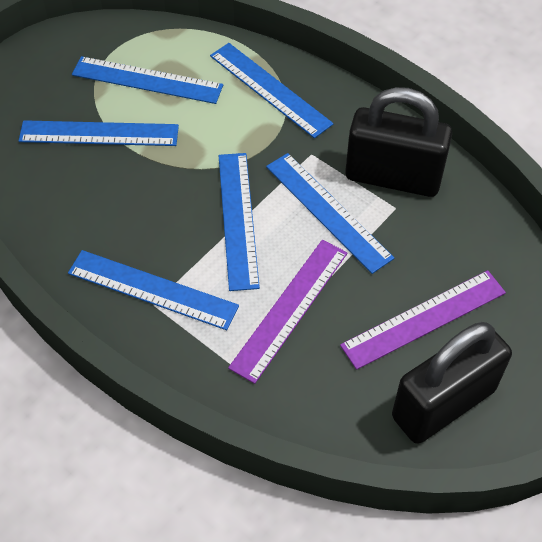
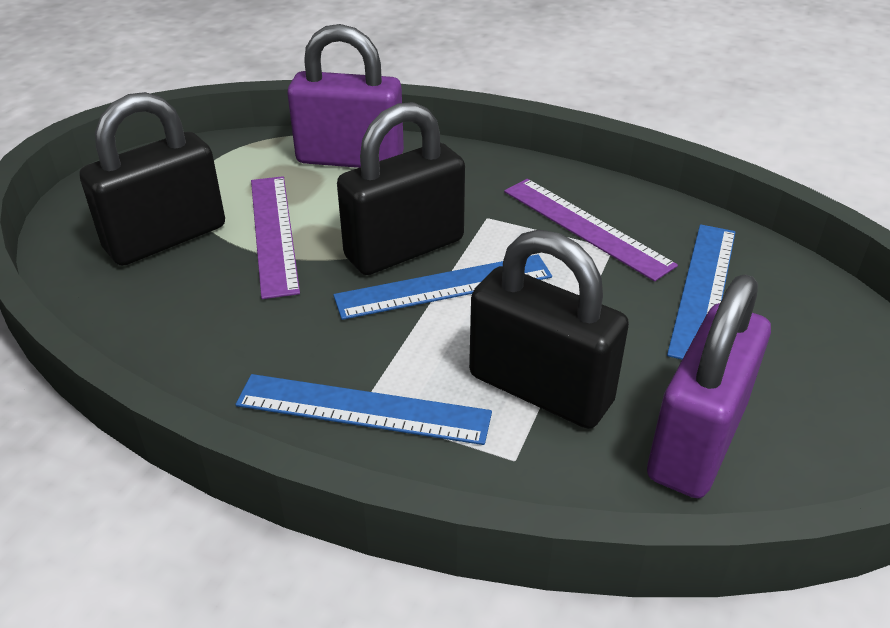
black padlock: [345,87,452,197] [392,322,512,444] = 2 -> [80,92,225,266] [337,102,465,275] [469,229,629,429] = 3
blue ruler: [19,120,179,146] [68,250,239,330] [72,56,223,104] [210,43,334,138] [219,153,260,291] [266,153,394,274] = 6 -> [235,374,492,445] [333,254,552,320] [667,224,736,360] = 3
purple padlock: none = 0 -> [287,24,404,168] [647,274,771,498] = 2

